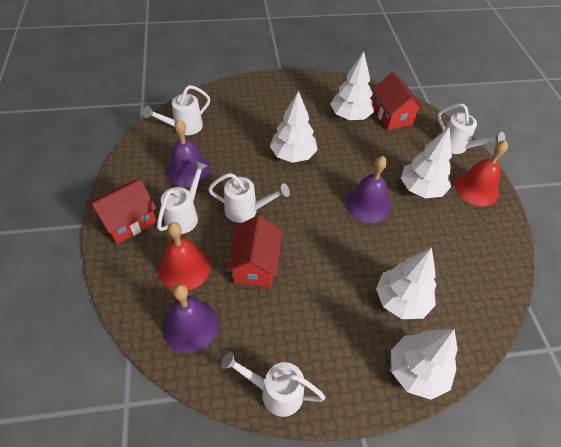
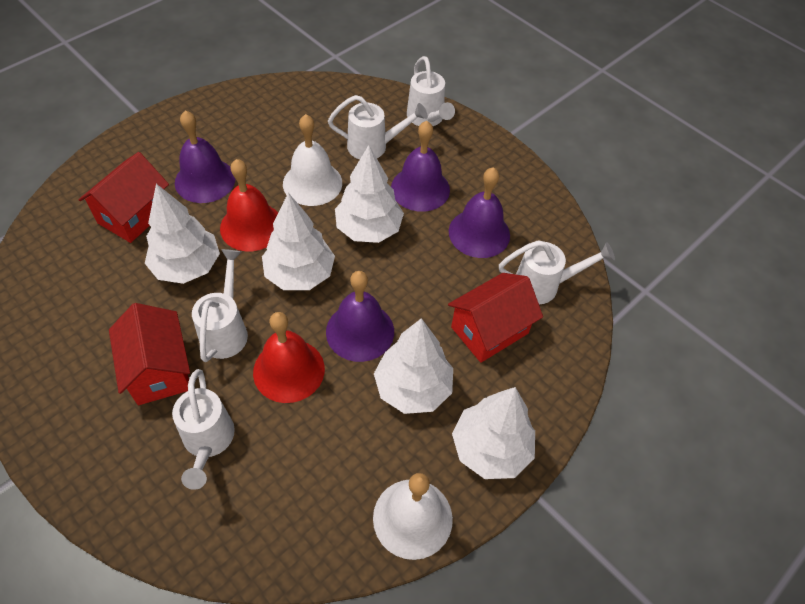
purple bell: [162,284,219,353] [166,119,211,187] [345,156,391,223] = 3 -> [175,111,235,203] [326,271,394,362] [391,121,450,212] [449,167,510,258] = 4
white bell: none = 0 -> [283,114,342,206] [373,473,453,560] = 2

